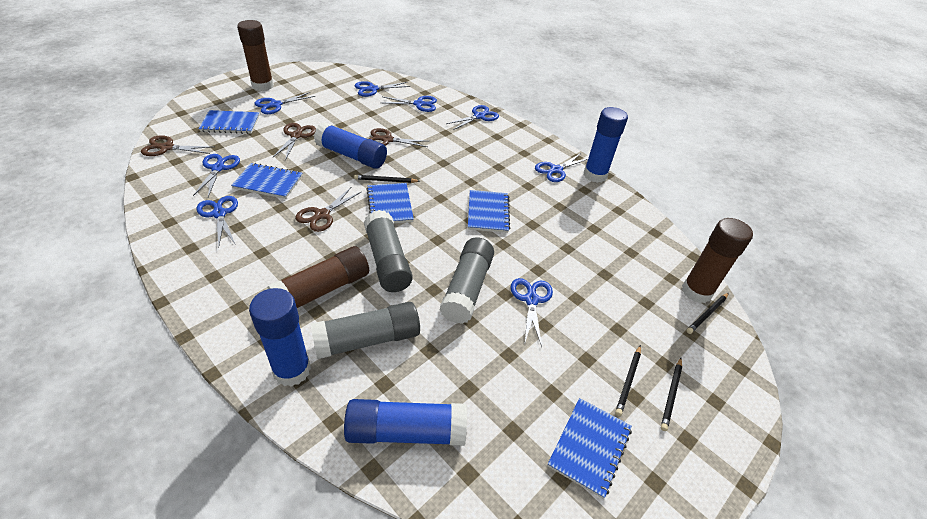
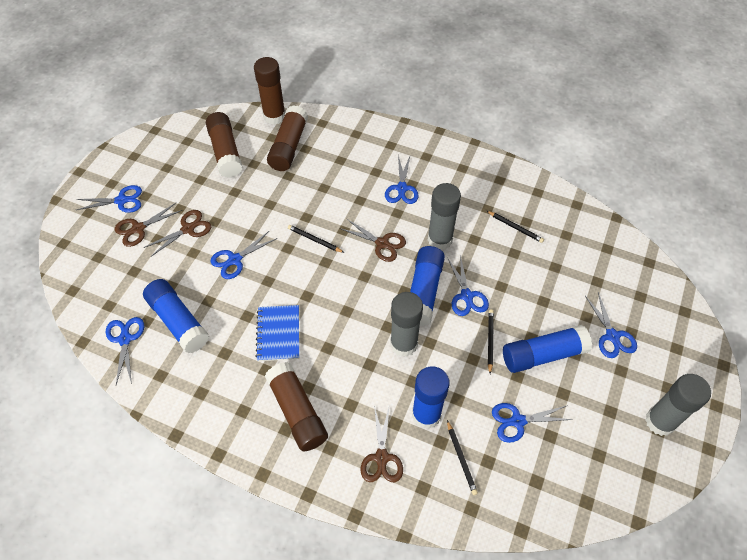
blue notebook: [199,110,260,134] [231,163,302,199] [366,183,414,223] [468,190,510,233] [548,398,632,499] = 5 -> [255,305,299,361] = 1
blue scissors: [193,154,240,197] [196,196,238,248] [255,92,315,114] [355,81,410,97] [383,96,437,112] [446,105,499,130] [511,278,553,347] [535,153,588,182] = 8 -> [76,185,142,213] [106,317,144,385] [210,230,277,279] [385,155,419,204] [447,255,489,316] [492,403,573,443] [585,292,637,358] = 7
brown glue stick: [237,20,274,91] [268,246,369,308] [682,218,753,303] = 3 -> [206,112,243,178] [254,57,285,125] [265,362,328,451] [267,105,308,171] = 4

